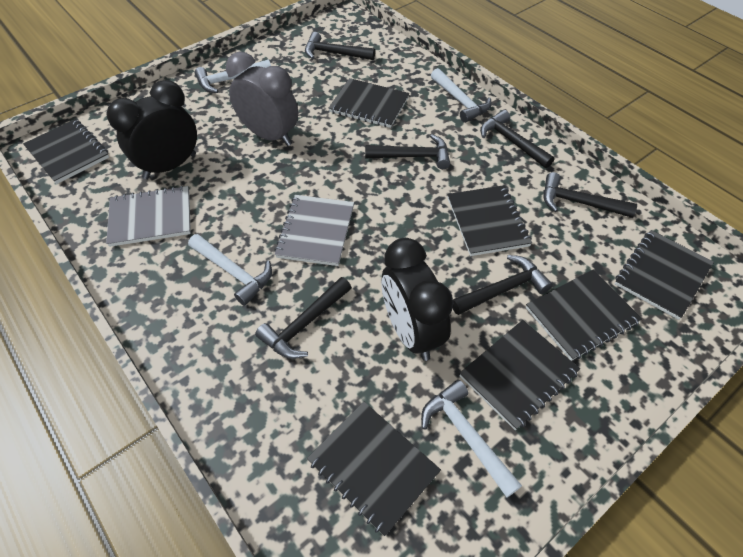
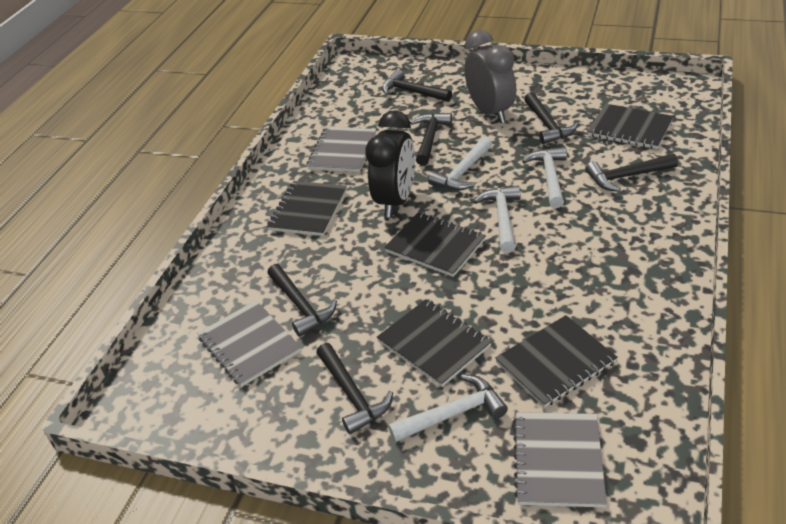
black clock: [107,80,197,179] [381,238,453,361] = 2 -> [366,110,415,218] = 1
black notebook: [23,119,109,184] [307,401,441,536] [329,78,409,128] [447,185,532,256] [459,320,580,430] [526,269,642,361] [615,230,714,320] = 7 -> [267,181,347,236] [377,299,492,387] [384,212,486,277] [495,315,618,408] [587,103,674,149] = 5
grey notebook: [106,186,191,247] [274,195,354,266] = 2 -> [197,300,301,387] [307,127,376,172] [513,413,607,507] = 3

